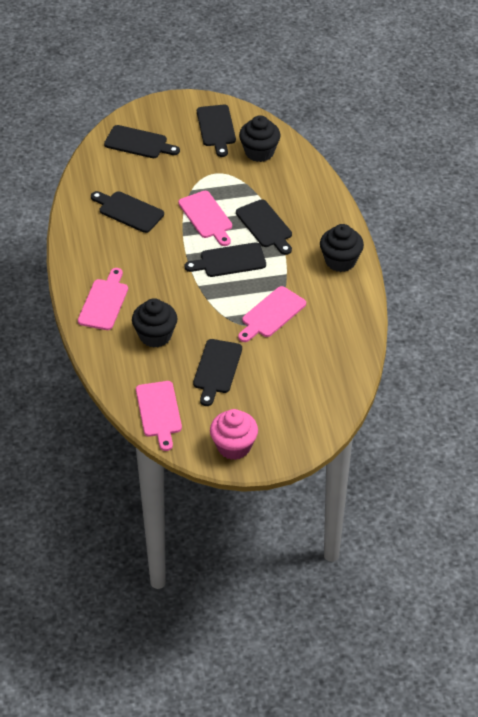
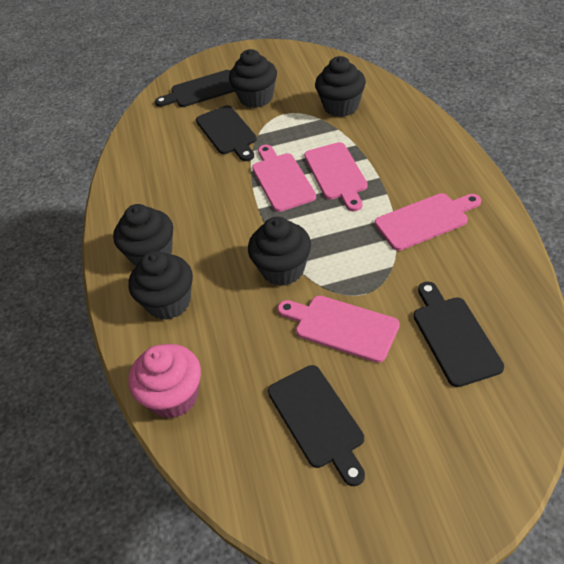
black cupcake: [132,298,178,348] [239,115,281,162] [320,224,364,272] = 3 -> [113,204,173,266] [129,251,193,320] [229,49,277,108] [248,217,311,286] [315,56,366,117] = 5
black cutting board: [91,191,164,233] [104,125,180,158] [185,242,266,277] [193,339,242,406] [197,105,236,157] [236,199,292,255] = 6 -> [155,70,235,107] [196,105,257,161] [268,365,365,486] [414,282,504,387] = 4

